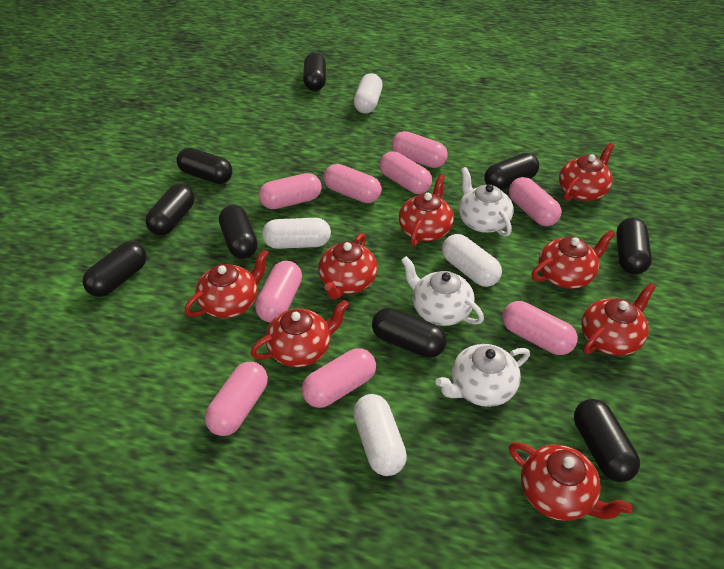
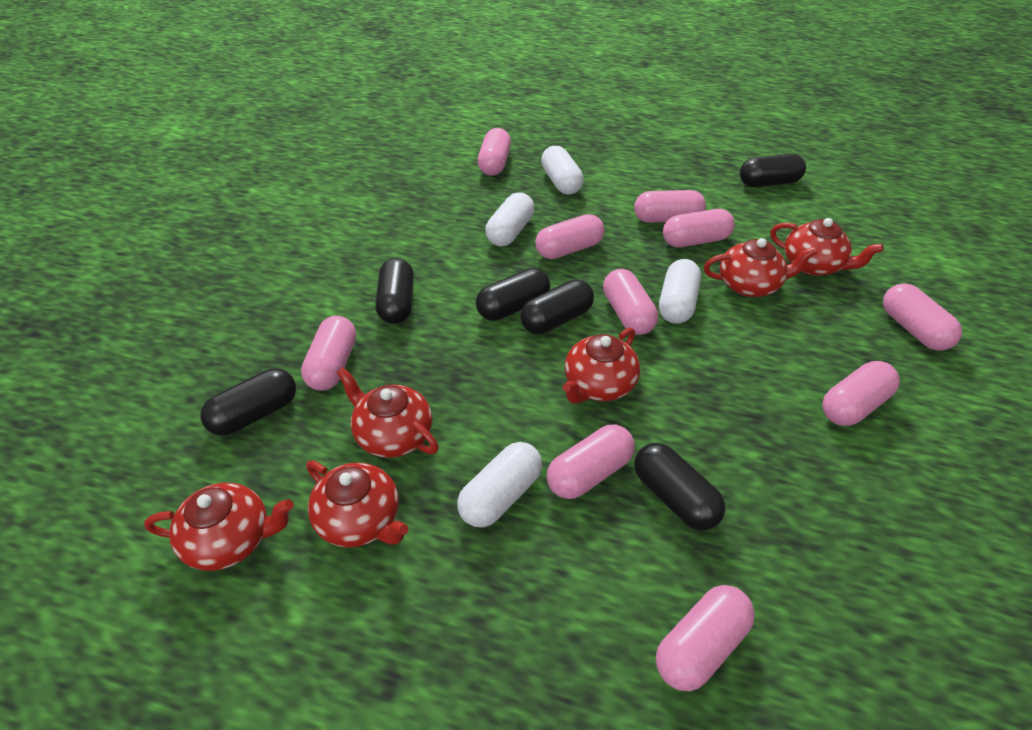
black capsule: [83,242,147,297] [146,184,195,236] [176,148,233,184] [219,205,258,259] [303,53,326,91] [372,308,447,358] [484,153,539,190] [574,399,640,482] [616,218,652,274] = 9 -> [201,368,296,436] [376,258,414,324] [476,268,550,321] [520,279,594,334] [634,443,725,530] [740,154,806,187] = 6
pink capsule: [205,362,268,436] [255,261,302,323] [259,173,322,209] [302,348,376,408] [324,164,381,203] [380,151,432,194] [392,131,448,168] [502,301,577,355] [509,177,562,226] = 9 -> [301,316,356,391] [478,128,511,176] [535,214,604,259] [547,425,635,499] [603,269,658,335] [634,190,706,223] [656,585,755,691] [663,209,734,247] [822,361,900,426] [883,283,962,351] = 10
red teapot: [185,250,269,318] [250,300,349,367] [318,233,377,299] [399,174,454,246] [509,442,632,521] [531,230,615,289] [559,143,614,201] [581,283,656,356] = 8 -> [144,483,294,571] [306,460,408,548] [336,367,439,458] [563,328,640,403] [704,238,817,297] [770,218,884,276] = 6
white teapot: [401,256,484,326] [435,344,530,407] [459,167,514,237] = 3 -> none = 0

